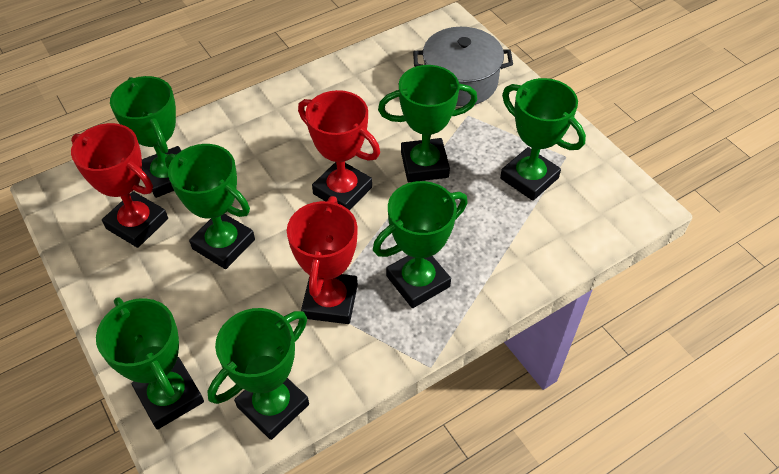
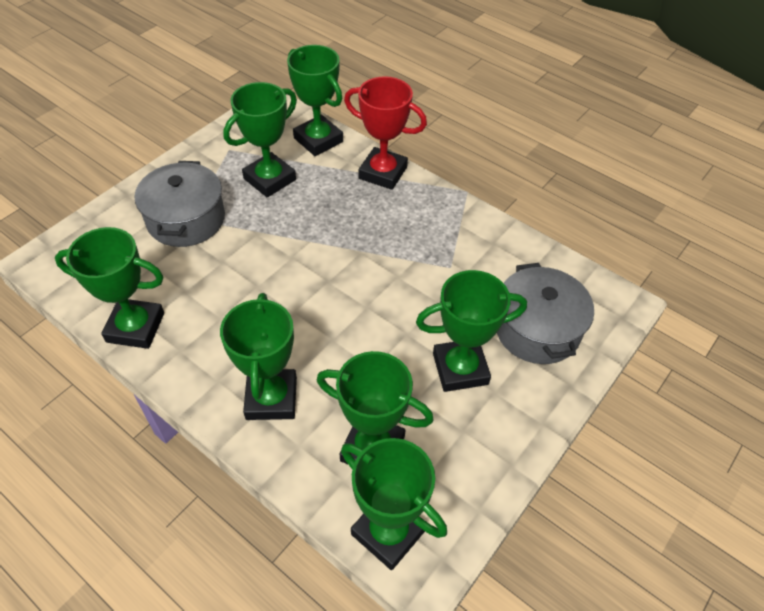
grey pot: [413,27,513,106] = 1 -> [135,161,225,247] [497,263,594,364] = 2
red trophy: [71,123,168,248] [287,196,358,324] [298,90,380,210] = 3 -> [344,76,427,190] = 1

